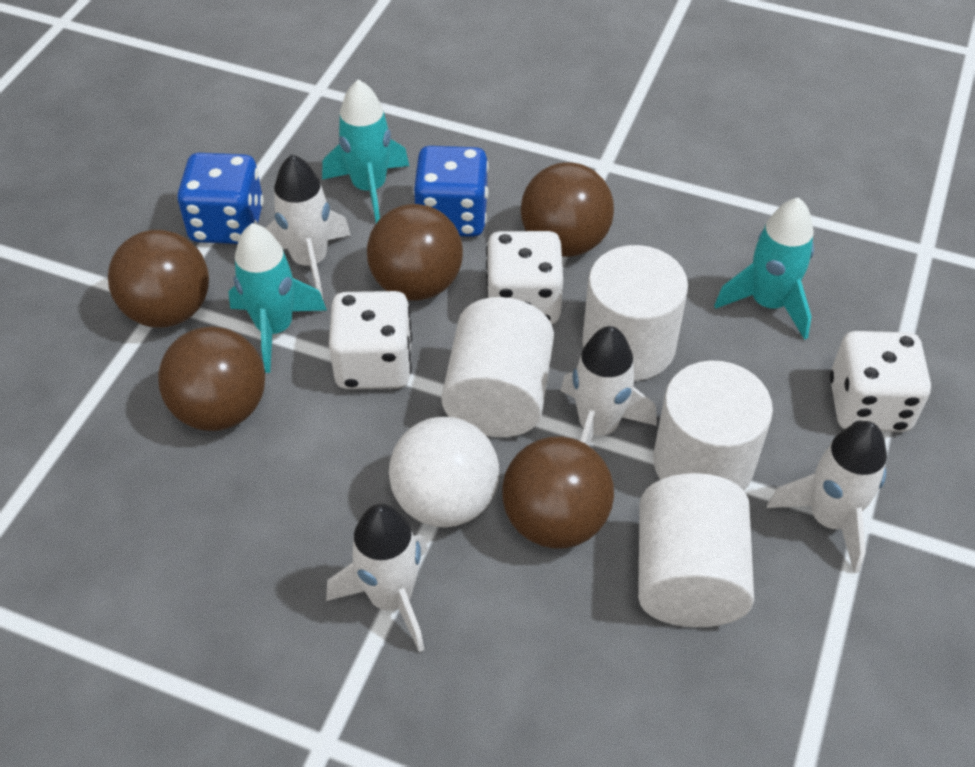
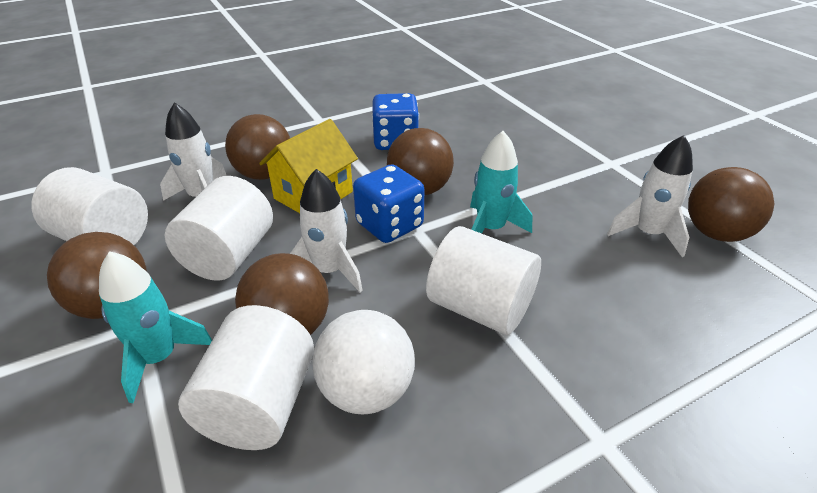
turquoise rocket: [228,223,327,373] [322,80,409,223] [714,197,814,340] = 3 -> [99,251,212,403] [470,131,532,234] = 2
white dice: [329,291,412,389] [486,231,563,324] [830,331,931,432] = 3 -> none = 0
white rocket: [266,154,351,299] [326,504,428,652] [561,326,657,446] [767,421,887,574] = 4 -> [160,102,227,201] [290,169,363,292] [607,135,693,257] = 3
yellow house: none = 0 -> [259,119,358,213] = 1

